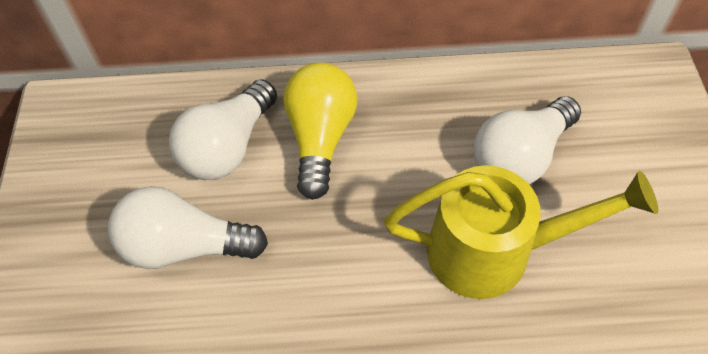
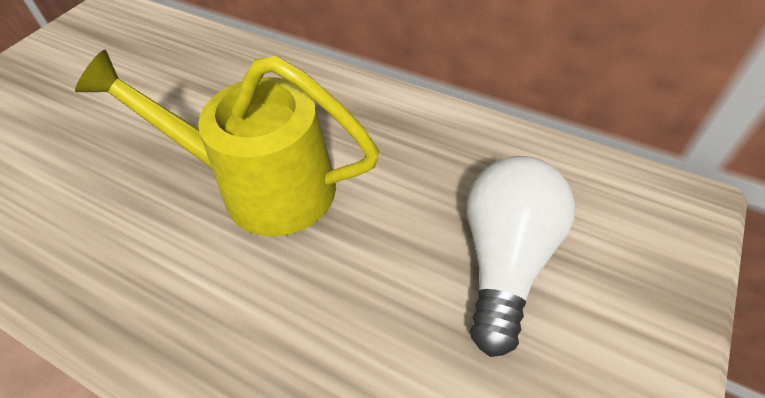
white light bulb: [108,186,268,269] [169,79,277,180] [474,96,581,185] = 3 -> [466,156,575,357] = 1
yellow light bulb: [283,62,357,200] = 1 -> none = 0

